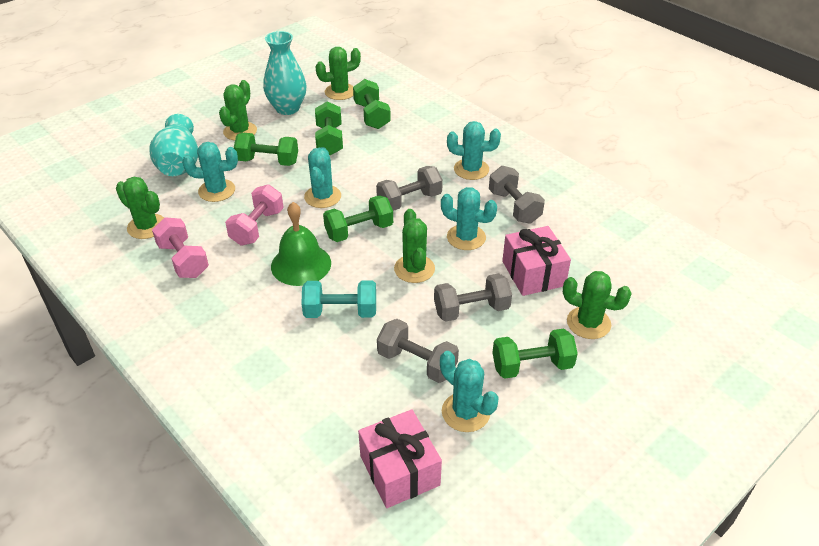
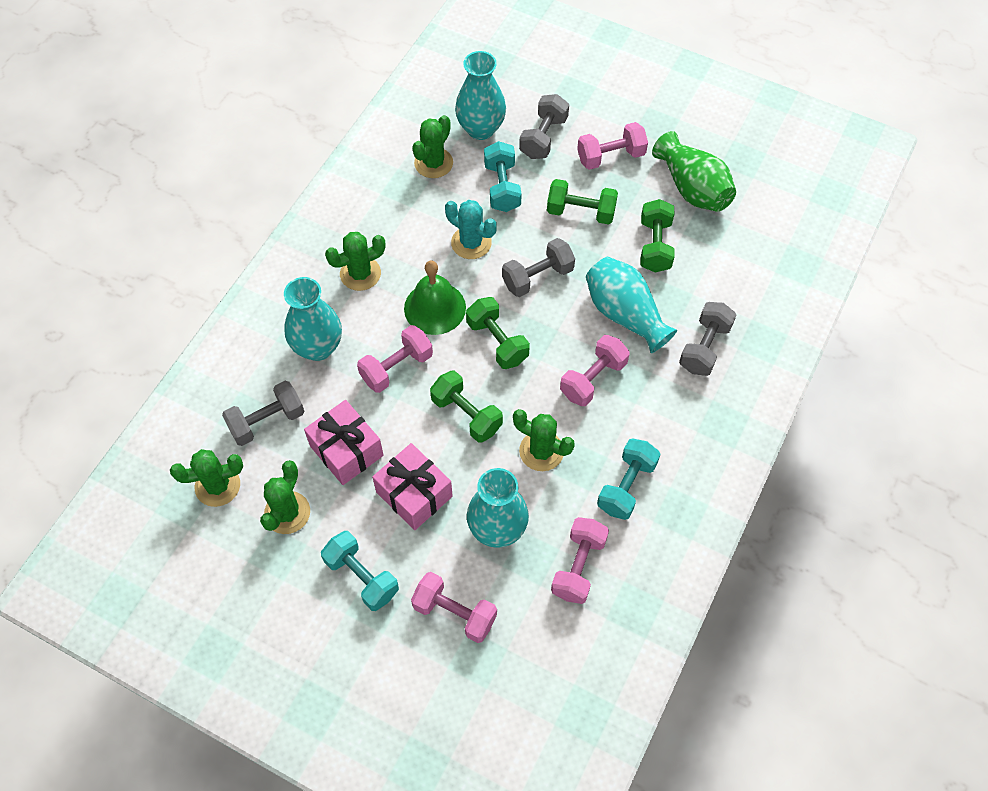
green dumbbell: [234,133,298,166] [315,102,343,155] [323,195,393,242] [353,79,391,129] [493,329,578,379] = 5 -> [430,370,503,443] [466,297,530,369] [547,179,618,225] [641,199,674,272] = 4
green vase: none = 0 -> [652,131,736,212] = 1
pink dumbbell: [152,217,209,278] [225,185,284,245] = 2 -> [357,325,433,393] [411,572,497,643] [551,517,609,604] [560,335,630,406] [577,122,648,170] = 5
turquoise cactus: [182,142,238,202] [304,147,341,208] [440,351,499,432] [441,187,497,250] [447,121,501,180] = 5 -> [445,200,497,259] = 1
turquoise dumbbell: [301,280,376,318] = 1 -> [321,531,399,611] [484,141,522,212] [597,438,661,520] = 3
turquoise vase: [150,114,198,176] [263,31,307,115] = 2 -> [284,277,342,361] [455,51,506,140] [467,468,529,548] [586,257,677,353] = 4

